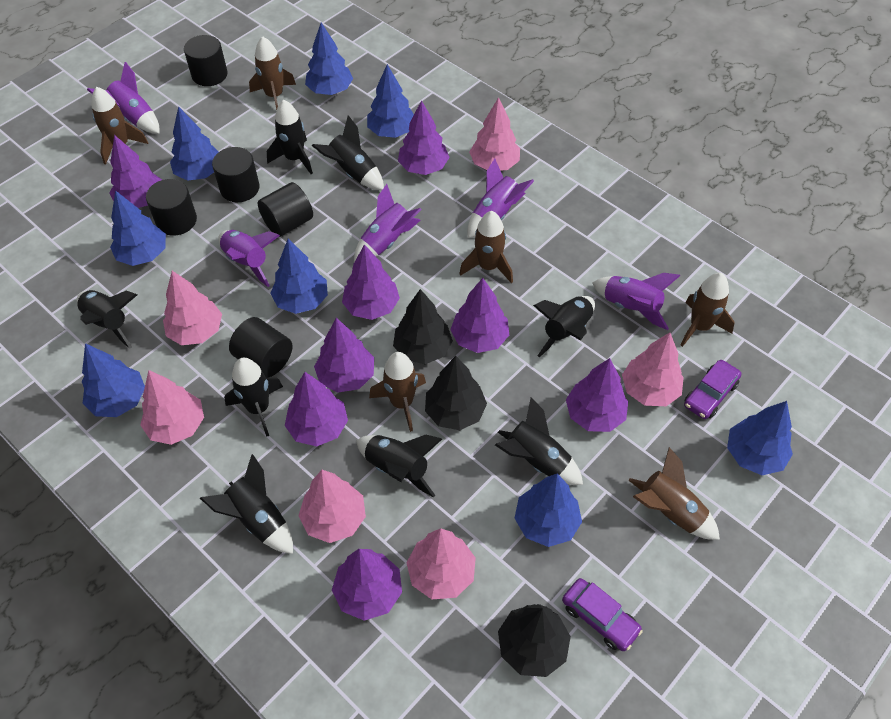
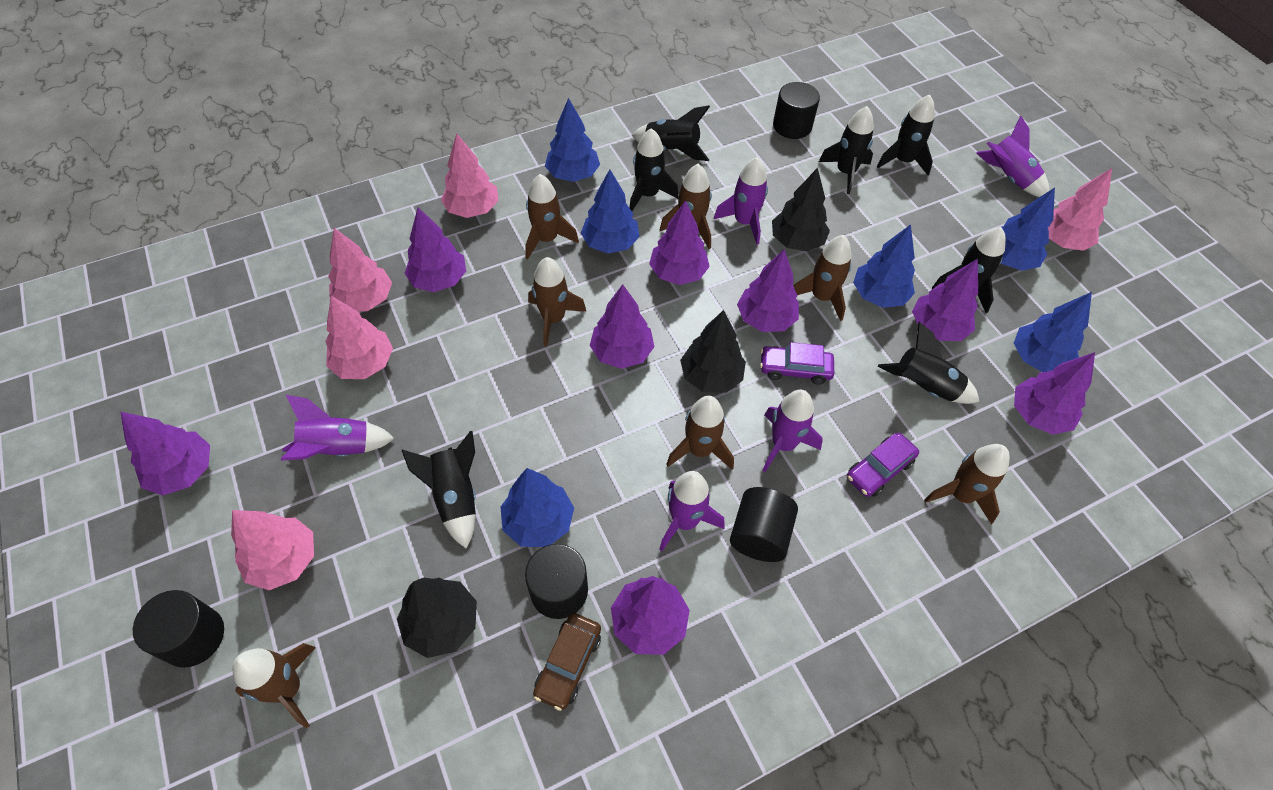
black cylinder: [146,179,197,236] [184,35,228,86] [212,147,260,202] [229,317,292,378] [258,182,313,237] = 5 -> [133,590,224,668] [525,544,588,619] [730,487,798,562] [773,82,820,139] = 4
black rocket: [77,290,137,349] [200,454,293,554] [224,358,283,437] [267,100,313,174] [312,115,384,190] [356,435,442,498] [495,397,583,485] [533,296,595,358] = 8 -> [401,431,476,549] [629,128,679,211] [632,105,710,161] [819,106,874,194] [877,95,935,176] [878,322,980,404] [932,227,1006,313] = 7
blue tree: [82,343,145,417] [110,190,166,266] [170,106,218,181] [270,239,328,314] [305,23,353,95] [367,64,414,138] [514,474,582,547] [727,401,793,475] = 8 -> [501,468,574,547] [545,98,600,182] [581,169,640,253] [853,224,915,308] [1000,187,1055,271] [1014,292,1092,372] = 6
brown car: none = 0 -> [533,613,601,711] = 1
brown rocket: [91,87,148,165] [249,36,296,110] [369,352,426,432] [459,211,513,283] [628,447,720,540] [681,273,734,347] = 6 -> [232,643,316,728] [525,174,579,259] [528,257,587,347] [660,164,712,249] [666,396,734,470] [794,235,852,321] [924,444,1010,524] = 7
pink tree: [140,370,204,445] [163,271,222,345] [299,470,366,543] [407,528,476,599] [469,97,520,171] [622,332,684,406] = 6 -> [231,510,314,590] [325,296,393,379] [328,228,392,312] [441,133,499,218] [1048,168,1112,251] = 5

